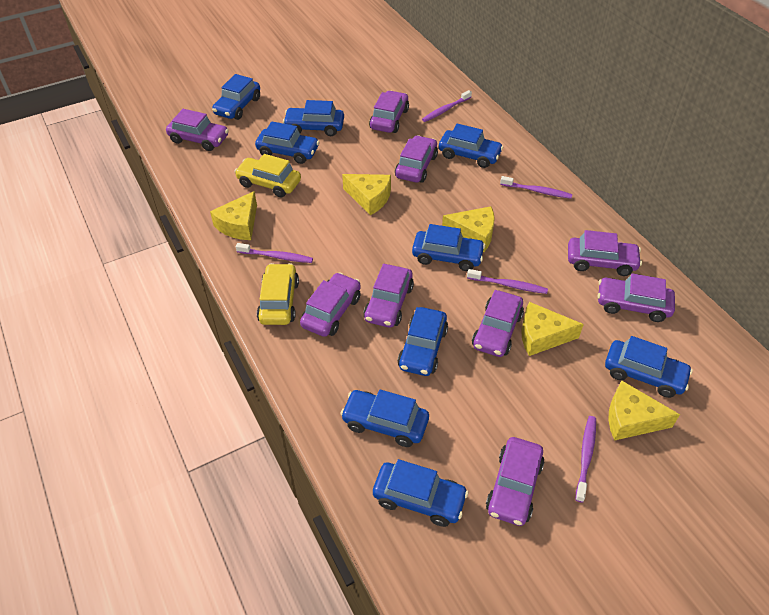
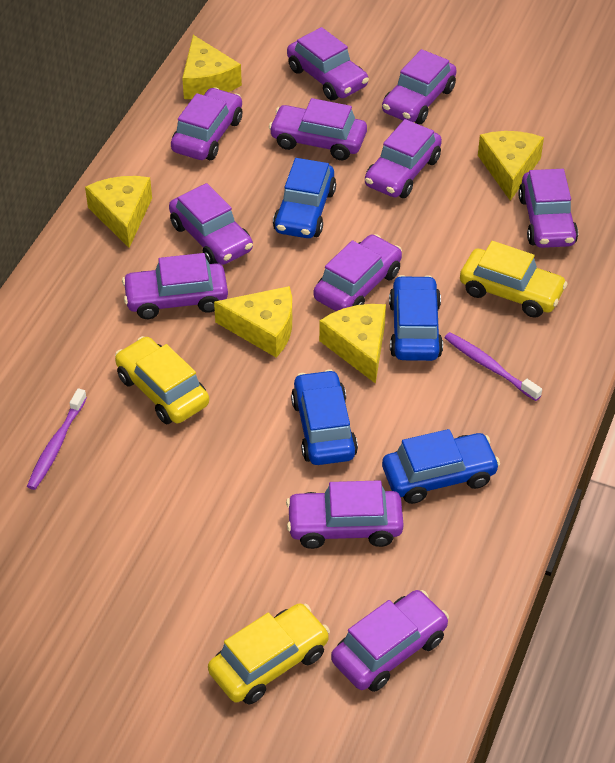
blue car: [212,74,260,120] [255,122,319,164] [283,100,344,136] [340,390,429,447] [373,459,468,527] [398,307,448,376] [412,224,485,271] [439,124,503,168] [605,336,693,398] = 9 -> [273,158,336,238] [291,369,358,465] [382,429,500,504] [389,275,443,361] = 4
purple car: [166,109,229,151] [300,272,361,337] [364,264,414,328] [369,91,409,133] [395,135,438,183] [472,290,524,357] [486,437,544,526] [568,230,642,276] [597,273,675,322] = 9 -> [122,253,228,319] [169,183,253,265] [171,87,243,160] [269,98,367,160] [286,480,404,549] [287,27,369,100] [313,234,402,311] [331,590,449,692] [365,119,442,198] [382,49,457,124] [518,169,578,248] = 11
purple toothbrush: [236,243,313,263] [422,90,472,122] [467,269,548,294] [500,176,572,199] [575,416,596,503] = 5 -> [27,388,87,490] [445,332,542,401] = 2
yellow car: [234,154,301,198] [257,263,299,325] = 2 -> [115,336,209,424] [208,603,330,705] [460,241,568,318] = 3

